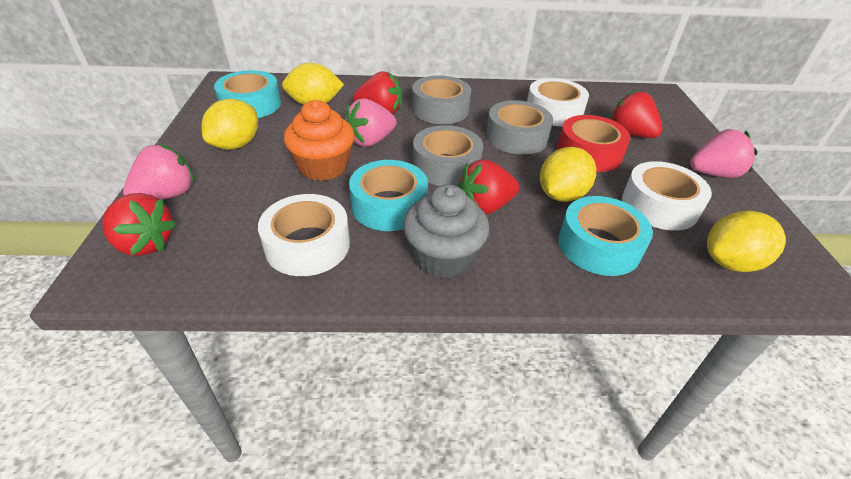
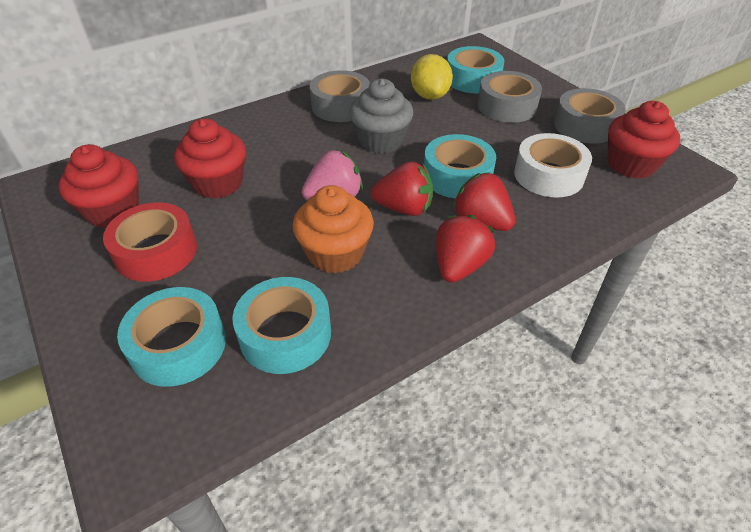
pink strawberry: [123,144,194,200] [345,99,397,147] [690,129,758,178] = 3 -> [302,149,363,200] = 1
red cupcake: none = 0 -> [58,144,139,228] [174,118,246,199] [608,101,680,179] = 3
red strawberry: [102,193,177,256] [353,71,402,114] [457,159,520,214] [610,90,662,138] = 4 -> [371,161,433,216] [436,215,495,283] [452,172,515,231] = 3
turquoise tape: [214,70,281,118] [349,160,428,231] [558,196,653,276] = 3 -> [117,287,226,387] [233,277,331,374] [424,134,496,198] [447,46,504,93] = 4
white tape: [258,194,350,276] [527,78,589,126] [622,161,712,231] = 3 -> [514,133,592,198] = 1
yellow lemon: [201,99,258,150] [282,63,344,105] [540,147,596,202] [707,211,786,272] = 4 -> [411,54,453,100] = 1

